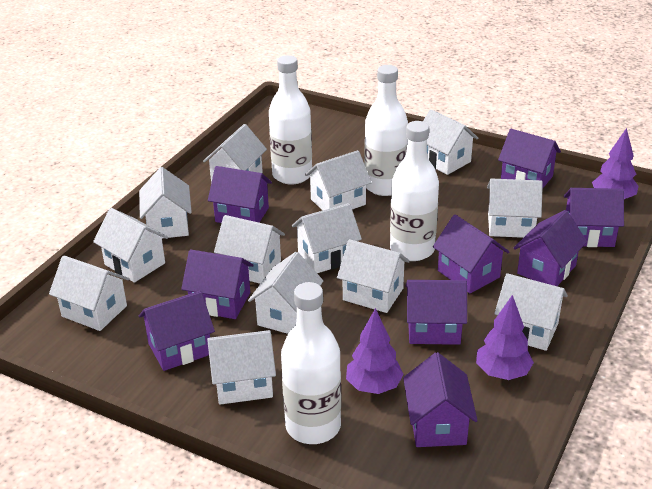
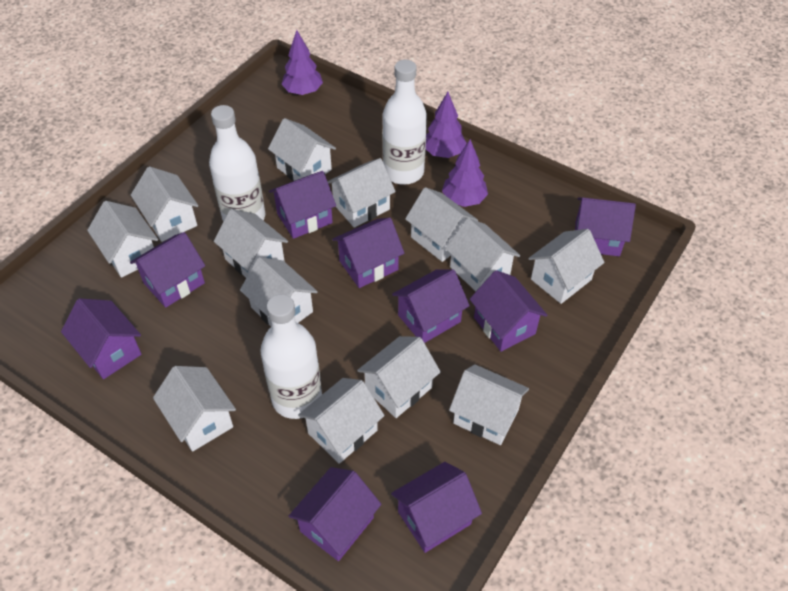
white bottle: [269,55,312,185] [281,282,341,444] [364,65,408,196] [390,121,439,261] = 4 -> [209,105,265,222] [260,294,322,419] [382,59,427,185] = 3

